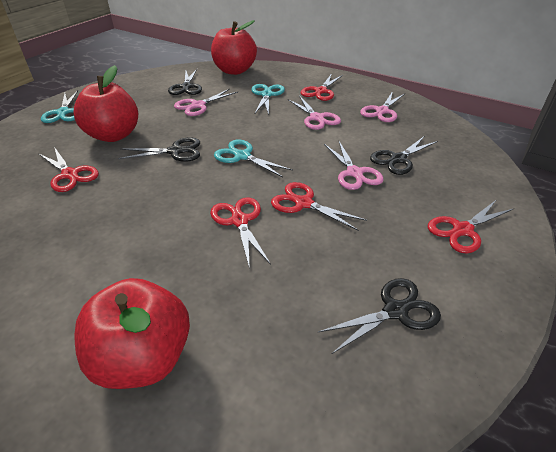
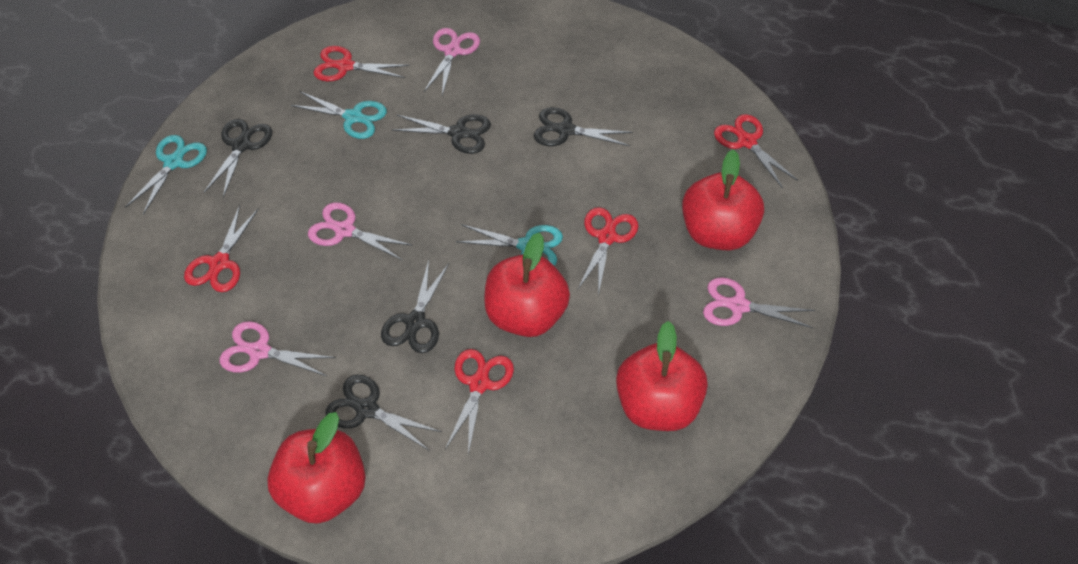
black scissors: [118,137,200,162] [168,69,202,95] [318,278,441,354] [370,137,438,175] = 4 -> [204,119,272,197] [325,375,442,451] [381,260,449,353] [392,114,491,154] [534,107,633,146] = 5
red apple: [74,65,138,142] [74,278,190,389] [211,20,257,75] = 3 -> [267,412,366,524] [484,232,570,337] [616,321,708,431] [682,149,764,250] = 4

